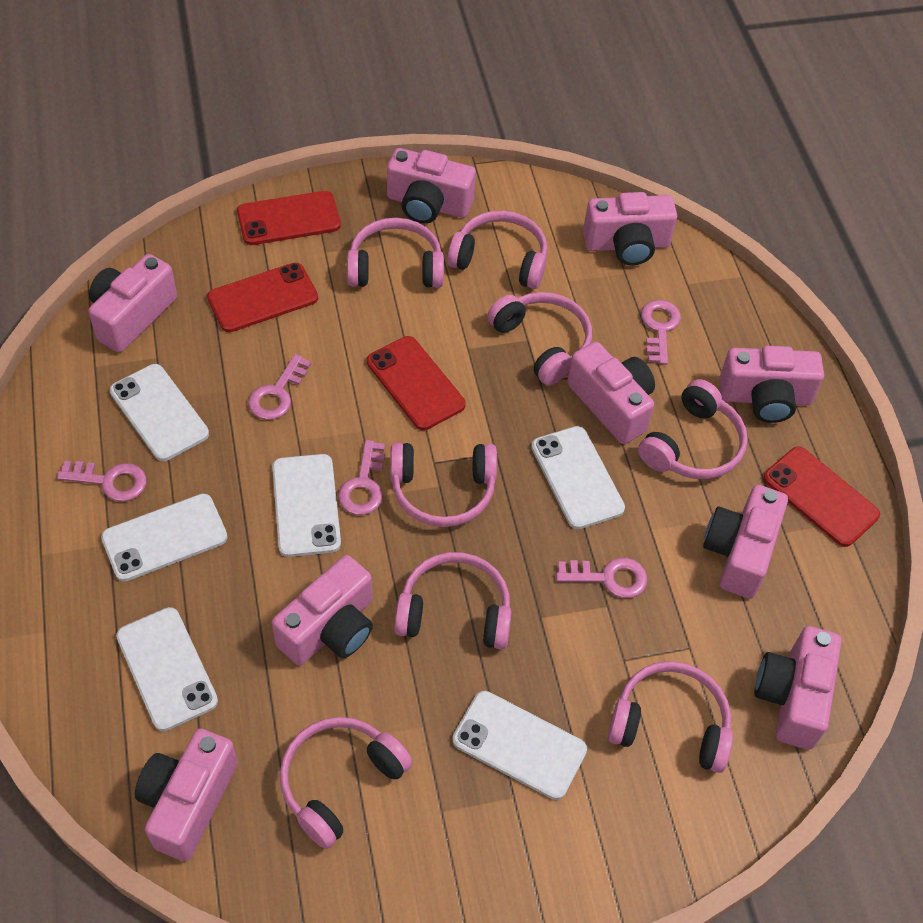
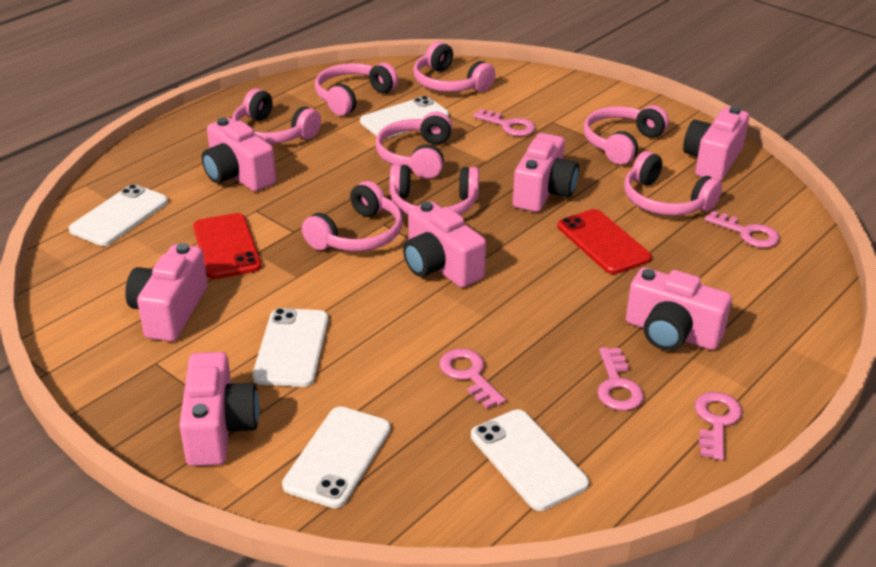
pink camera: [88,254,177,353] [135,728,238,861] [272,555,373,666] [387,148,476,224] [567,342,655,444] [583,192,677,265] [703,485,788,599] [719,346,824,423] [755,626,841,750] = 9 -> [125,243,208,342] [179,352,259,466] [202,117,276,191] [403,201,486,288] [513,133,579,212] [626,267,732,350] [683,106,749,181] = 7
red phone: [207,263,318,332] [237,191,341,245] [367,336,466,430] [763,446,880,547] = 4 -> [193,213,261,279] [557,209,652,274] = 2
white phone: [101,494,228,582] [110,364,209,461] [116,607,218,731] [272,454,341,557] [452,691,587,800] [531,426,625,529] = 6 -> [69,184,168,246] [252,308,328,387] [282,406,391,508] [360,96,449,138] [471,409,589,511] = 5

